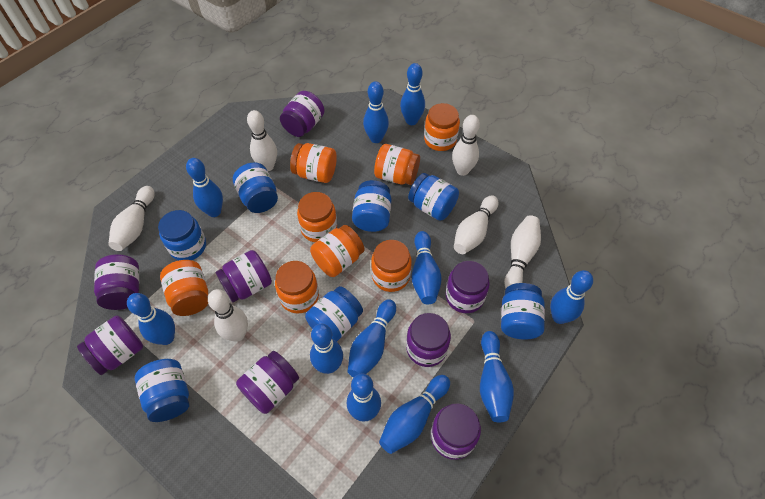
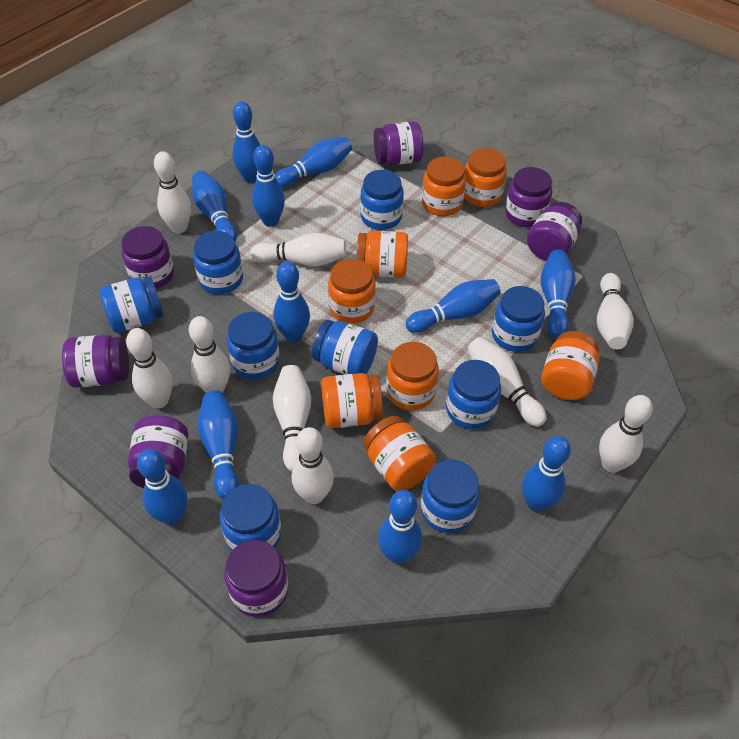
blue jar: [135,359,189,422] [158,210,206,261] [233,163,278,213] [305,286,363,342] [352,180,391,232] [408,173,459,221] [501,283,545,340] = 7 -> [99,277,164,333] [193,231,243,294] [220,484,281,551] [227,312,280,379] [312,320,378,374] [360,170,404,230] [421,459,480,533] [446,360,501,429] [492,286,545,352] = 9
purple jar: [77,315,143,375] [94,254,139,310] [215,250,272,302] [236,351,299,414] [280,91,325,137] [406,313,451,367] [431,403,481,460] [446,261,490,313] = 8 -> [62,335,129,388] [122,226,174,289] [128,415,188,488] [224,540,289,617] [374,121,423,165] [505,167,552,227] [527,202,582,261] = 7
white bowling pin: [108,186,155,251] [208,289,248,342] [247,110,277,171] [452,115,480,176] [454,196,498,254] [504,215,541,288] = 6 -> [126,328,173,409] [154,151,191,234] [189,316,230,393] [250,233,346,266] [273,365,311,472] [292,427,334,504] [468,337,547,427] [597,273,634,349] [599,395,653,473] = 9

